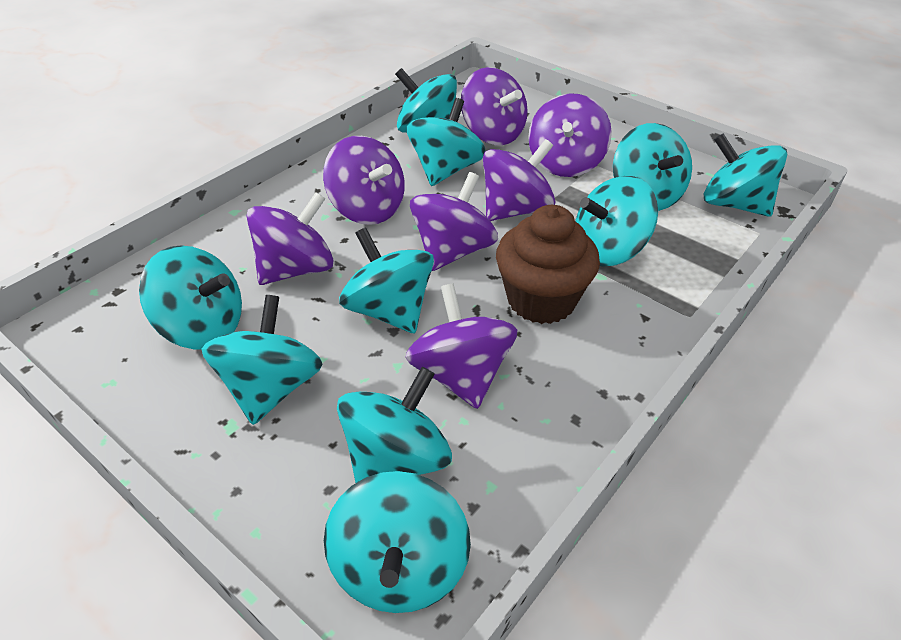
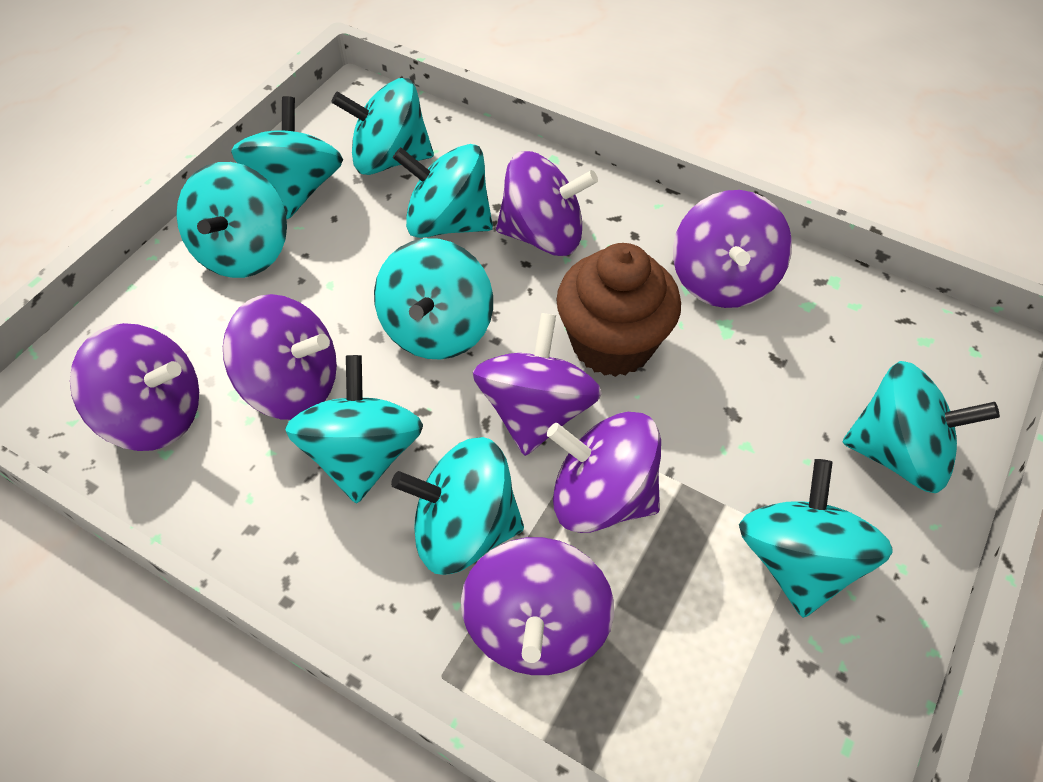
turquoise spinning top: [139,245,242,350] [202,295,323,425] [324,471,471,613] [337,367,452,483] [339,228,434,333] [395,68,457,133] [407,98,486,186] [575,176,658,267] [613,123,692,211] [704,134,787,217] = 10 -> [176,162,287,278] [231,96,343,219] [285,355,423,503] [332,78,434,175] [374,238,493,360] [391,437,524,575] [393,144,493,238] [739,459,893,618] [842,361,1000,493] = 9

